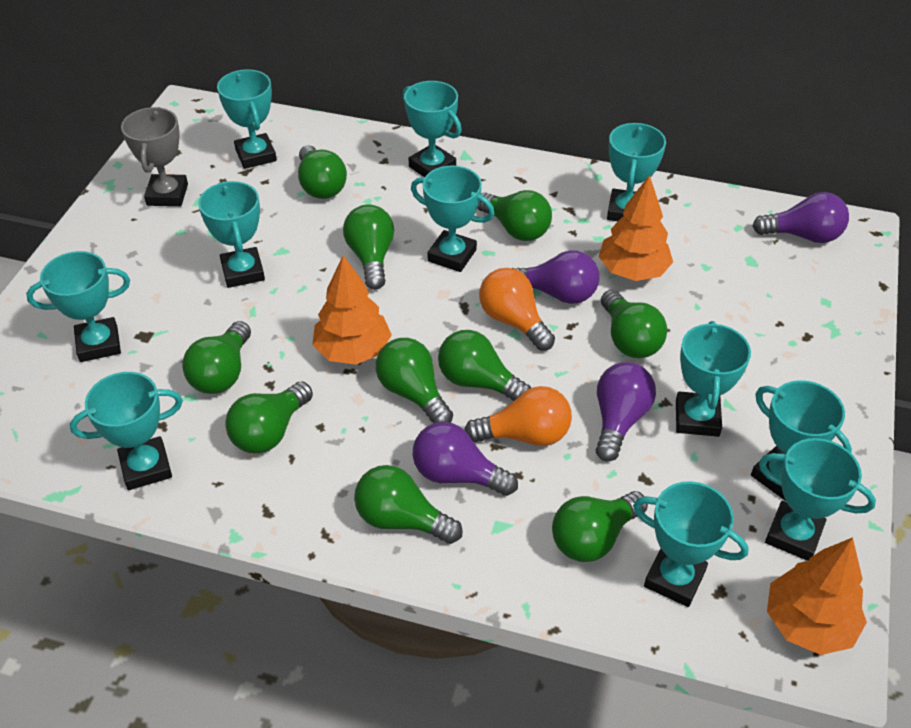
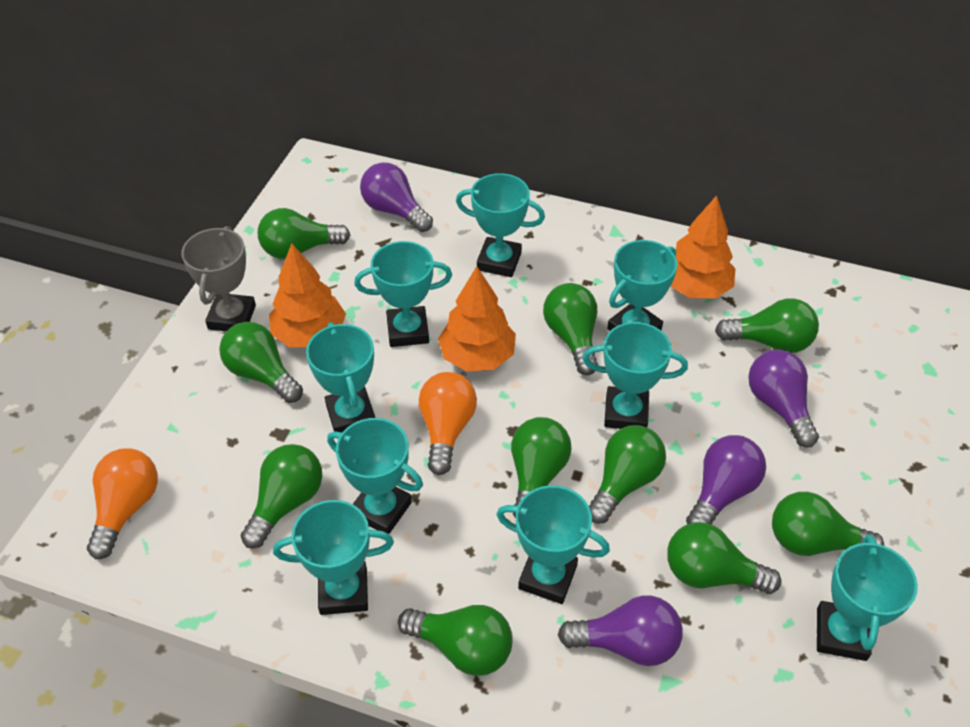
turquoise trophy: [26,251,130,362] [70,372,183,490] [198,181,265,288] [217,69,277,169] [402,81,462,177] [411,165,494,272] [607,123,666,221] [633,481,749,607] [676,321,751,437] [751,380,852,501] [759,438,876,561] = 11 -> [273,500,394,615] [306,322,375,432] [327,418,423,534] [354,241,452,347] [456,173,545,277] [496,485,610,604] [582,322,688,429] [607,240,678,331] [817,534,918,661] = 9

